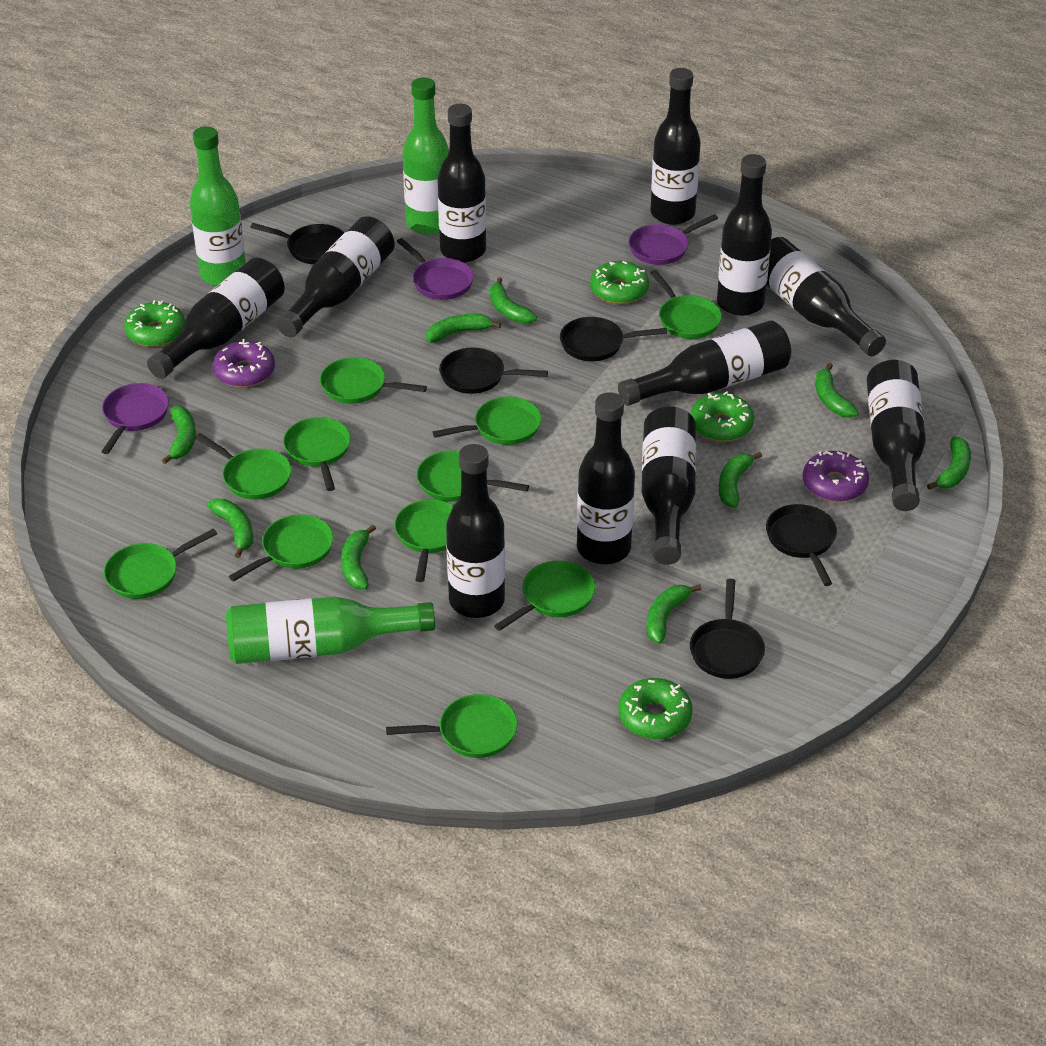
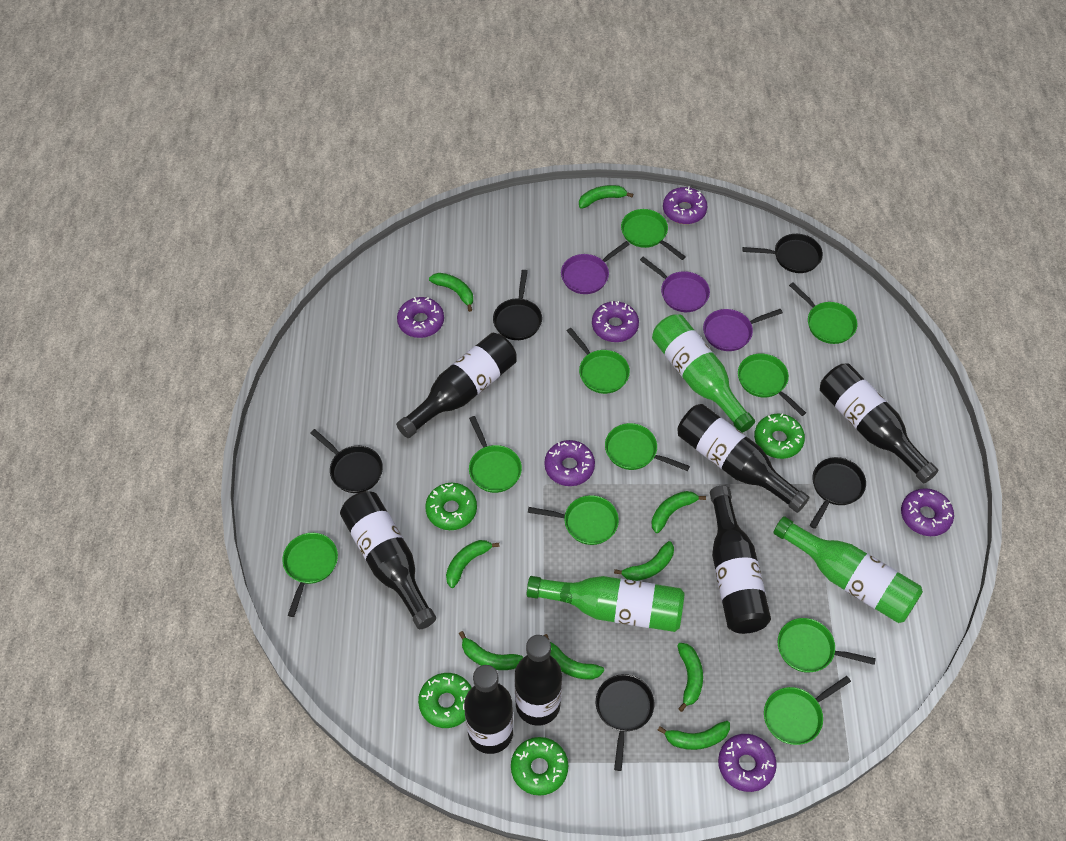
black bottle: [147,258,285,379] [277,216,395,337] [438,104,486,262] [446,444,505,618] [577,392,635,564] [618,320,791,406] [642,407,696,565] [650,68,701,225] [717,154,772,316] [766,237,886,356] [867,360,926,511] = 11 -> [340,491,436,629] [396,333,517,438] [464,665,513,754] [514,635,562,726] [677,404,809,513] [710,485,771,634] [820,364,938,483] = 7
green pan: [104,528,217,599] [195,433,292,500] [229,514,334,581] [283,417,351,491] [320,357,427,404] [386,694,518,758] [394,500,453,582] [416,450,529,502] [432,396,542,445] [494,561,595,631] [650,270,722,339] = 11 -> [282,533,338,617] [469,416,522,493] [528,495,619,545] [567,328,630,394] [605,423,690,471] [621,209,686,260] [738,354,806,416] [764,676,851,745] [778,618,876,673] [789,283,857,344] = 10
purple donut: [213,339,275,387] [803,451,869,502] = 2 -> [397,297,444,338] [544,440,595,486] [592,301,639,342] [663,186,708,224] [718,734,777,792] [901,488,954,536] = 6

